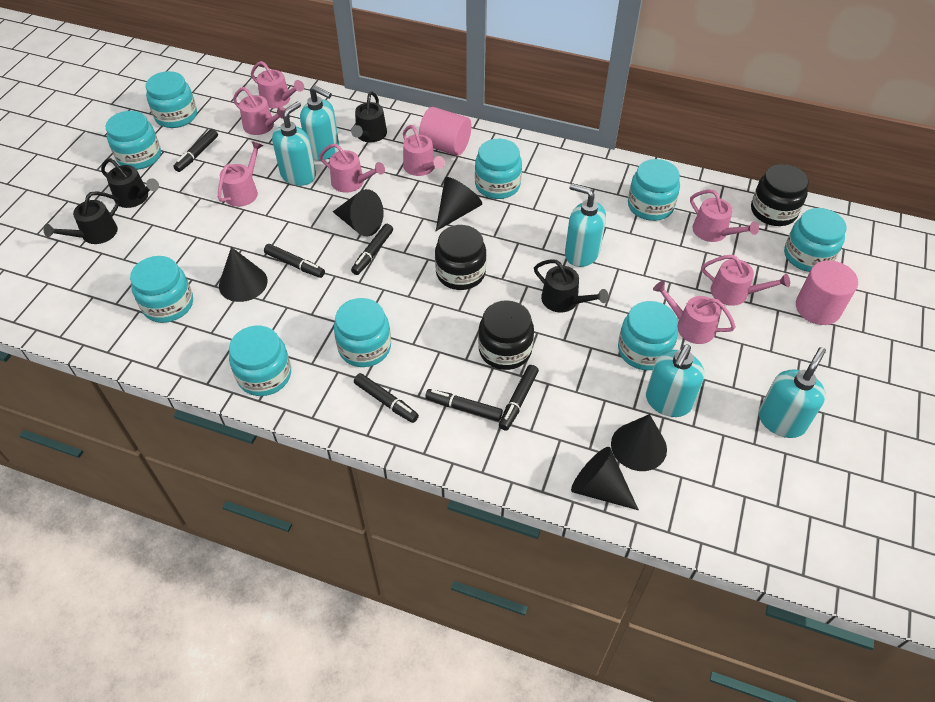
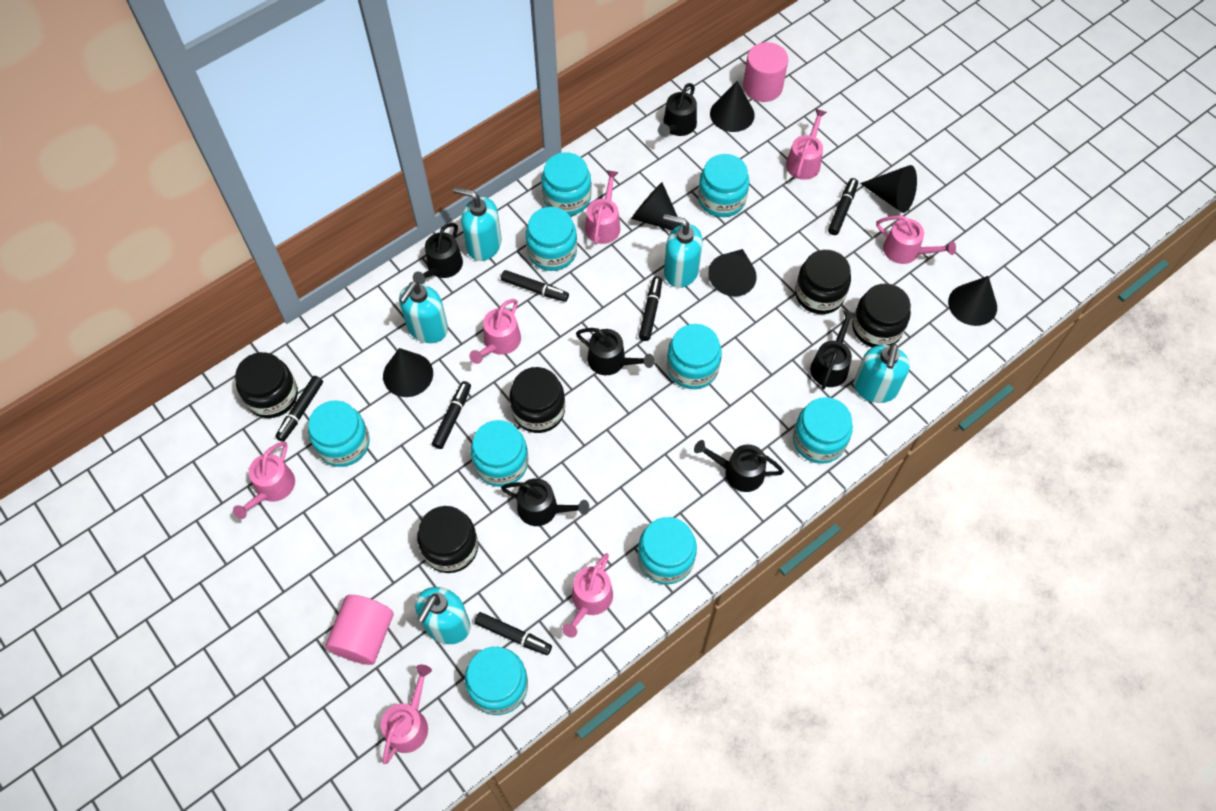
black cone: [219,247,268,302] [333,189,384,236] [436,177,482,231] [571,447,639,510] [611,414,667,471] = 5 -> [383,348,433,397] [631,182,681,230] [708,249,757,296] [710,81,755,132] [860,165,917,213] [948,276,997,326] = 6
black jar: [435,225,486,290] [478,300,534,370] [751,164,809,226] = 3 -> [235,352,298,418] [417,506,478,573] [510,367,565,433] [795,250,851,314] [852,284,911,347] = 5
black watering can: [44,191,120,244] [101,158,159,208] [351,92,387,142] [534,259,609,313] = 4 -> [413,223,463,284] [501,478,589,526] [576,328,654,375] [658,83,697,137] [694,440,784,492] [810,310,856,390] = 6
pink watering can: [218,141,264,207] [233,87,285,135] [251,61,304,108] [319,143,385,193] [403,125,445,176] [653,281,736,344] [690,189,759,242] [701,255,790,306] = 8 -> [233,442,295,519] [381,665,432,764] [469,299,521,364] [562,553,613,638] [585,170,620,245] [786,109,827,180] [876,215,956,264] = 7

